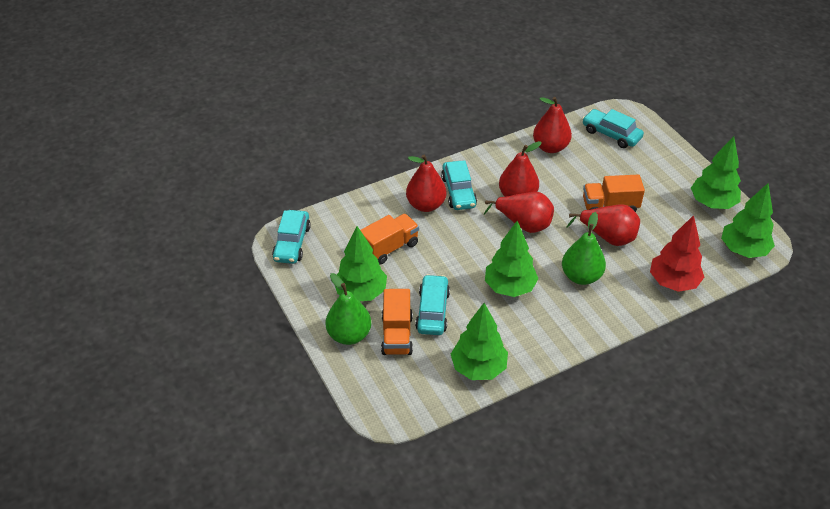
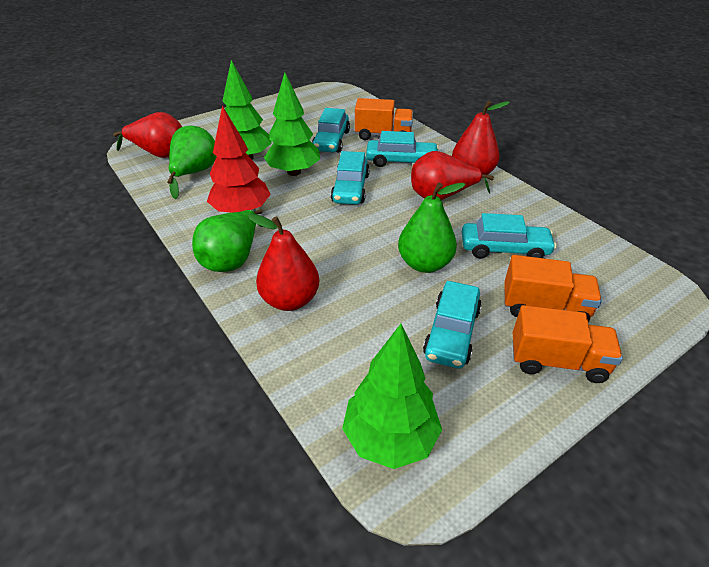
green pear: [325,273,371,345] [562,212,606,285] = 2 -> [167,125,217,199] [192,209,262,272] [398,183,466,273] = 3
green tree: [335,226,387,301] [451,303,508,380] [485,221,538,297] [691,136,741,209] [721,183,775,258] = 5 -> [222,60,272,160] [264,72,320,176] [342,324,442,469] = 3
red pear: [406,155,446,212] [484,192,554,233] [499,141,542,197] [533,97,572,153] [566,204,640,246] = 5 -> [113,112,182,158] [248,214,319,311] [411,151,494,200] [452,100,510,178] = 4
turquoise car: [272,210,311,264] [415,274,450,335] [441,160,477,210] [582,109,644,148] = 4 -> [312,108,350,153] [331,151,370,205] [366,131,439,167] [423,281,482,369] [462,213,557,259] = 5

